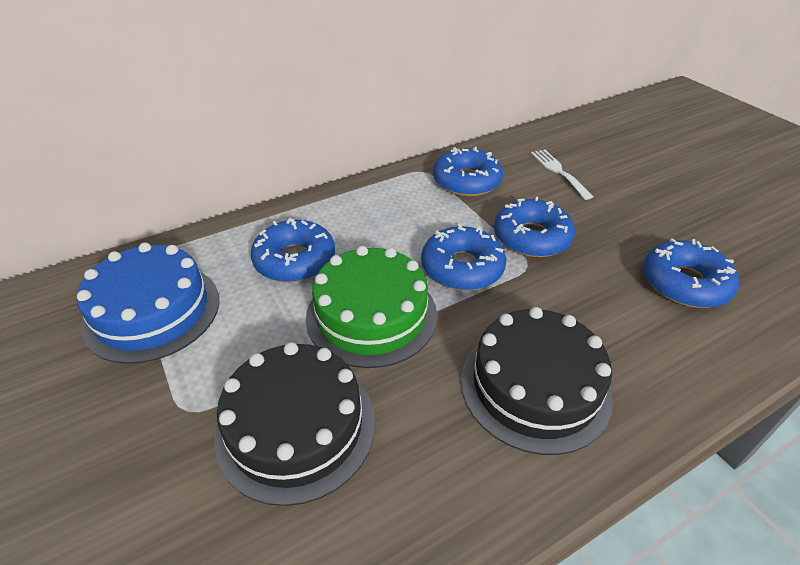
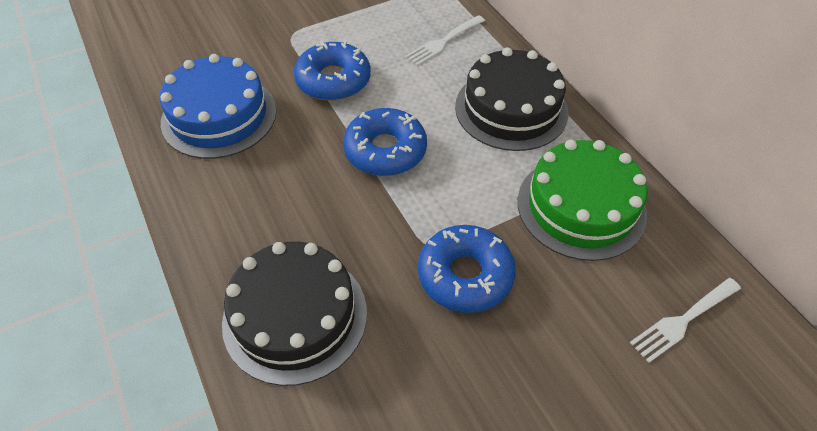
blue donut: [251,218,335,282] [421,224,506,291] [433,147,503,197] [494,197,575,257] [643,238,739,308] = 5 -> [294,41,371,101] [343,108,427,176] [418,225,516,313] = 3
white fork: [531,149,593,200] = 1 -> [405,15,485,66] [630,278,741,363] = 2

